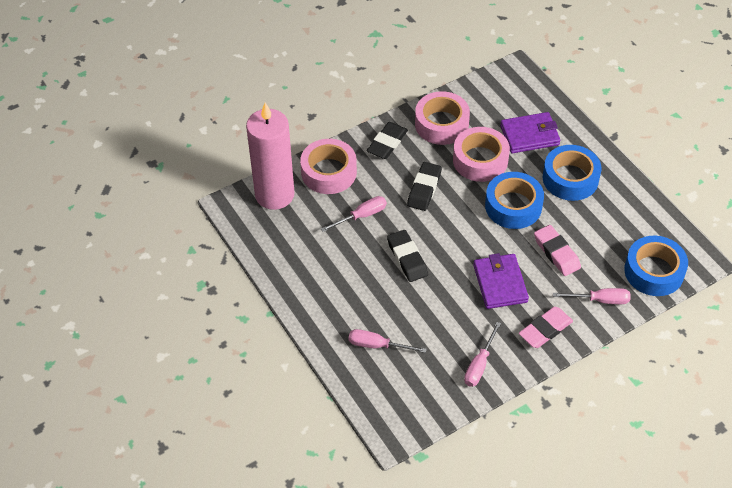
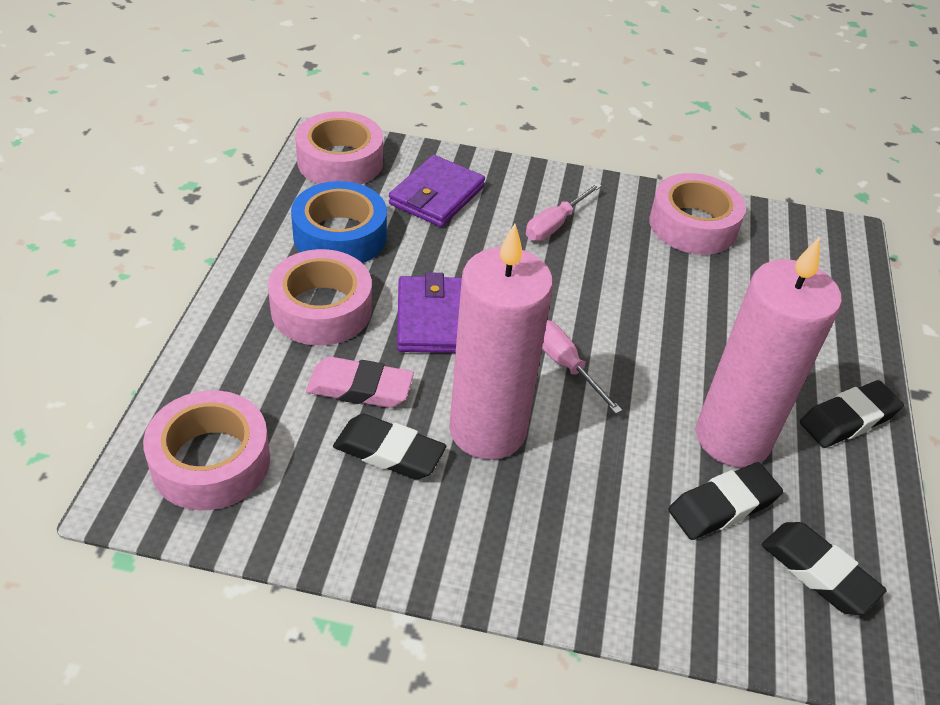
black eraser: [367,122,408,159] [387,230,428,282] [407,162,442,211] = 3 -> [333,414,446,480] [668,462,783,540] [761,522,887,615] [800,380,904,448] = 4
blue tape: [485,172,544,229] [543,145,602,201] [624,236,688,296] = 3 -> [291,181,387,263] = 1
pink candle: [246,103,295,210] = 1 -> [449,223,553,460] [696,237,842,467] = 2
pink eraser: [519,307,573,348] [534,225,581,276] = 2 -> [306,357,414,408] = 1
pink screwdriver: [321,196,387,232] [349,329,427,353] [464,322,501,387] [553,288,631,304] = 4 -> [526,183,601,241] [542,320,622,414] = 2
pink tape: [300,139,357,194] [415,91,470,145] [453,127,510,182] = 3 -> [143,390,270,510] [268,249,372,346] [295,111,383,184] [649,173,746,255] = 4

